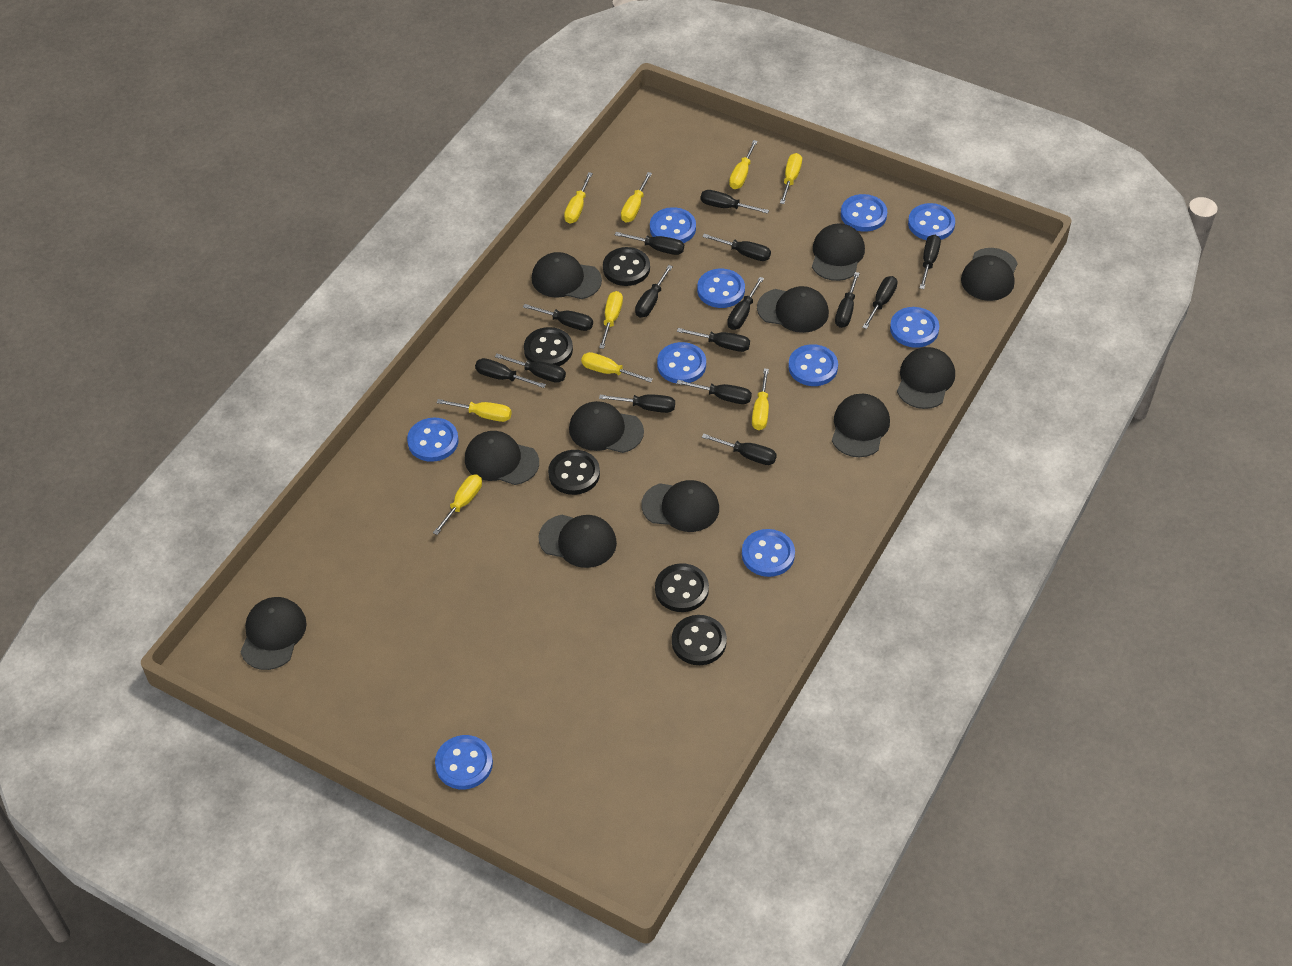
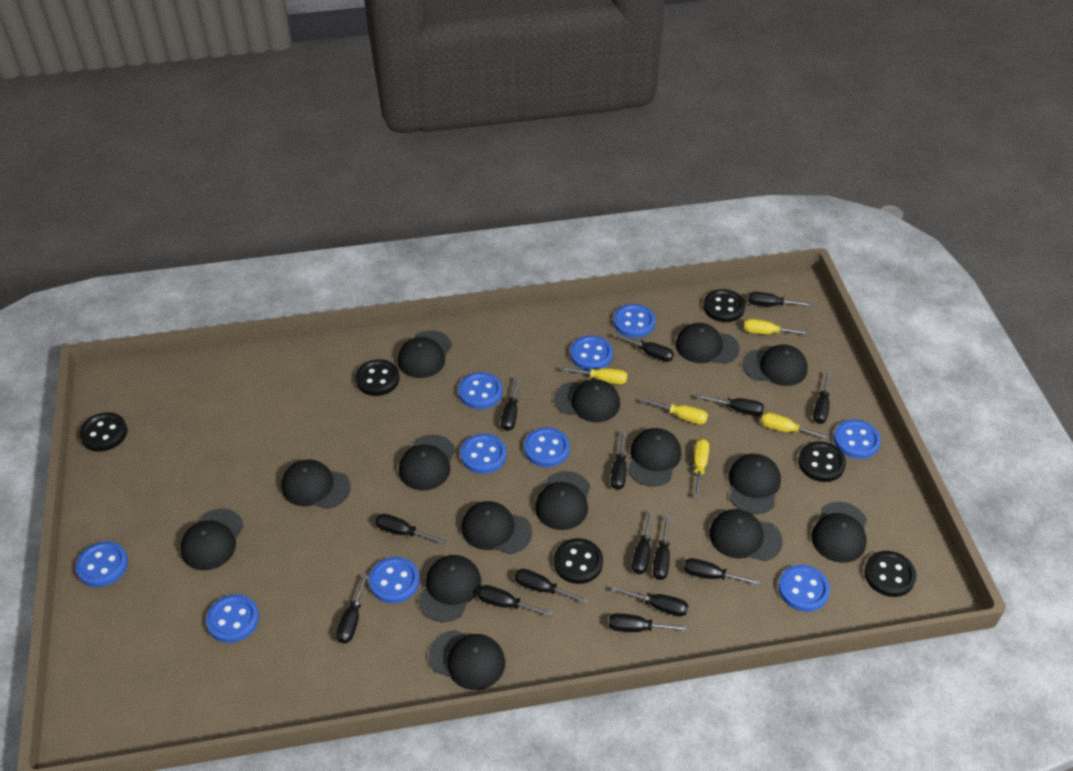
black button: [524,327,573,366] [548,450,600,495] [603,247,650,286] [655,563,709,612] [672,615,727,665] = 5 -> [79,412,127,452] [355,359,400,396] [554,538,603,584] [703,289,745,322] [798,441,846,482] [864,551,916,597] = 6
black cap: [240,597,307,670] [465,431,539,485] [532,252,602,299] [539,515,617,568] [569,401,644,453] [641,480,719,532] [757,286,829,333] [812,223,865,281] [832,394,890,457] [897,347,955,409] [961,248,1018,301] = 11 -> [180,509,244,570] [282,459,351,509] [398,331,452,378] [399,434,455,490] [418,555,481,622] [429,630,505,690] [461,501,532,554] [535,471,590,530] [554,379,620,422] [628,428,681,487] [676,323,740,364] [709,509,783,561] [728,454,781,514] [742,344,808,386] [811,502,867,563] = 15
yellow screwdriver: [433,475,482,535] [436,399,512,422] [564,172,593,224] [581,352,653,383] [599,291,623,349] [621,172,652,222] [729,140,758,189] [752,368,769,430] [780,153,802,204] = 9 -> [561,367,627,384] [641,398,708,424] [694,439,709,498] [744,319,809,335] [761,412,830,440] = 5

